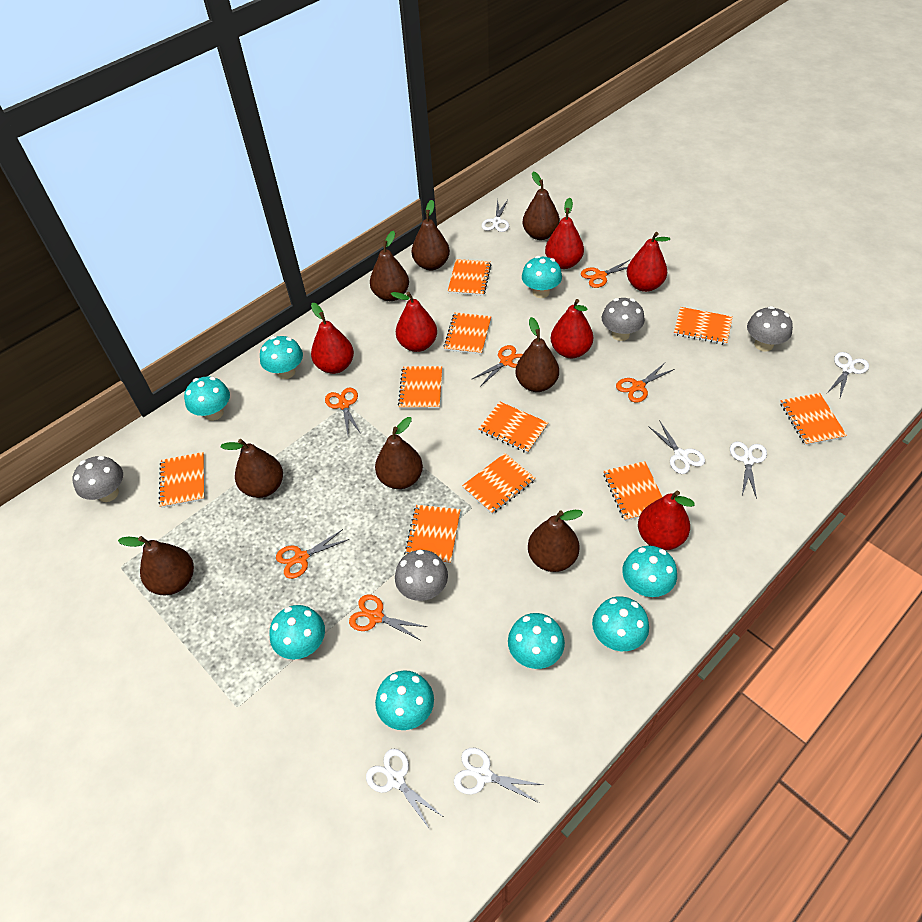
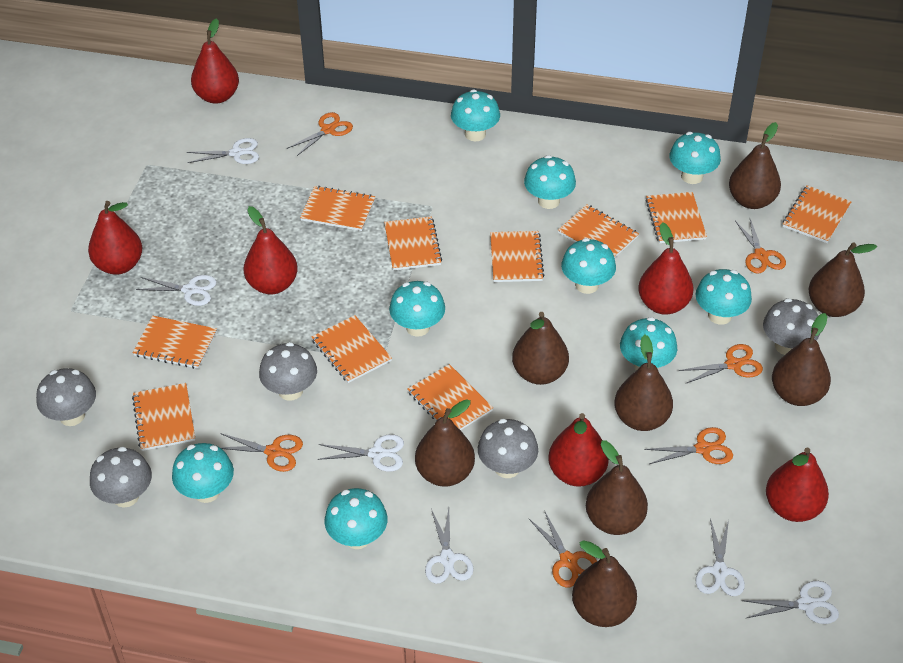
grey mushroom: [72,456,123,502] [395,550,448,601] [602,298,645,341] [747,306,793,352] = 4 -> [36,368,96,426] [90,447,152,508] [259,342,317,401] [478,419,538,478] [763,298,820,355] = 5
turquoise mushroom: [184,376,230,421] [260,336,303,379] [269,605,325,659] [375,671,434,730] [508,613,565,669] [522,256,562,298] [592,596,649,651] [622,546,677,597] = 8 -> [172,443,234,503] [324,488,388,549] [389,281,445,337] [451,89,500,141] [524,155,576,209] [561,238,616,294] [620,317,677,371] [669,132,721,184] [696,269,752,325] = 9

